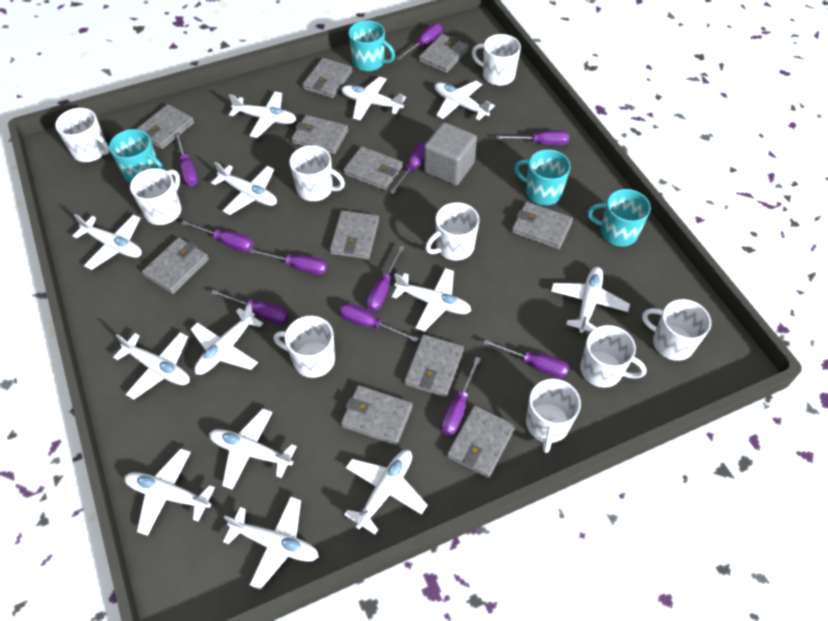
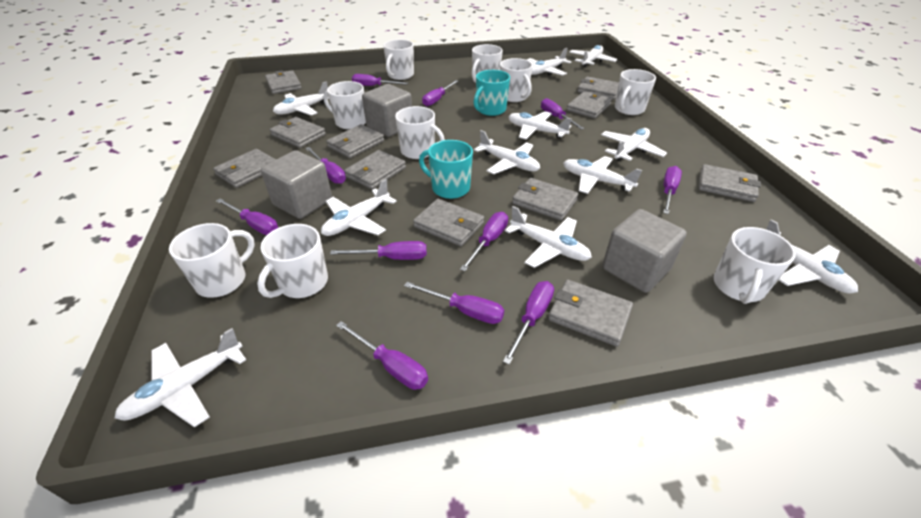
grey cube: [424,122,477,186] = 1 -> [261,150,332,219] [362,84,412,137] [602,209,687,293] = 3
turquoise mug: [109,129,164,183] [348,20,395,71] [514,149,571,205] [588,189,651,247] = 4 -> [419,140,473,199] [473,70,510,116] = 2
white plane: [72,214,142,270] [113,332,190,399] [124,449,215,536] [190,304,264,375] [209,409,297,490] [211,162,277,215] [223,496,319,590] [229,91,296,138] [341,77,406,120] [344,450,428,535] [392,268,471,331] [435,81,495,120] [551,267,630,333] = 13 -> [114,328,246,427] [273,81,329,115] [321,179,397,236] [474,130,540,174] [505,206,592,268] [508,111,572,139] [526,48,572,76] [563,156,642,194] [569,45,617,68] [601,128,667,161] [766,219,858,294] = 11

